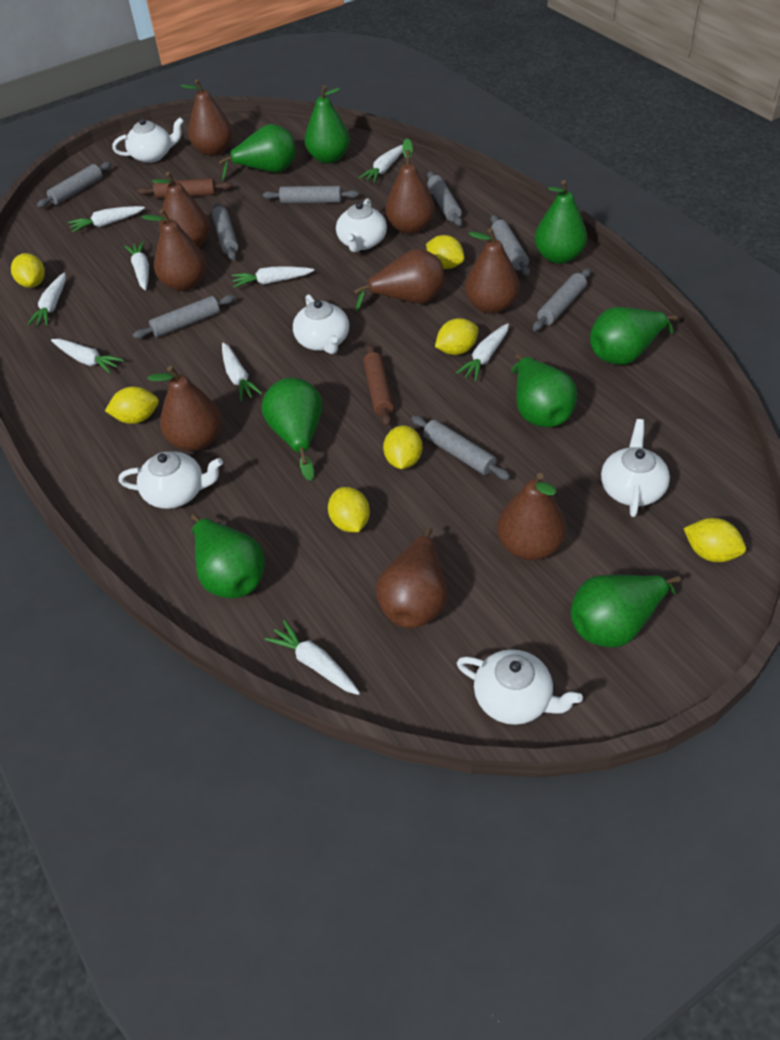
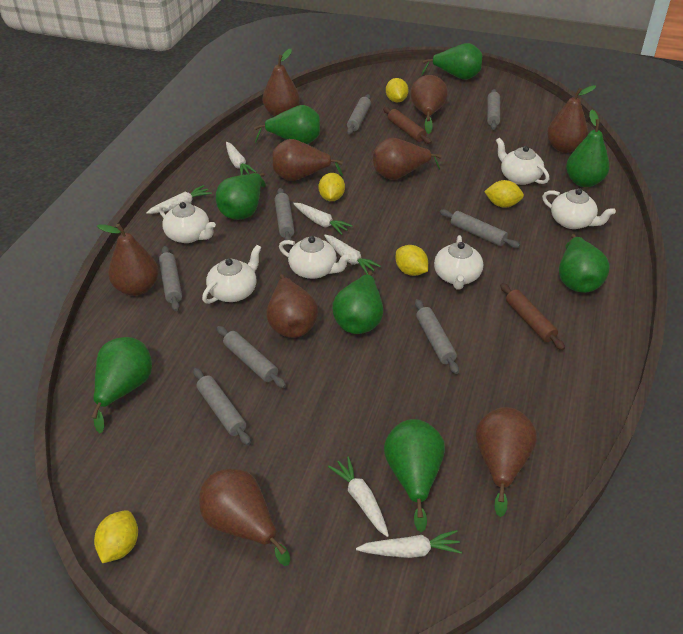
white carrot: [27,272,66,326] [51,339,124,374] [68,206,145,233] [124,241,149,290] [222,343,262,401] [232,267,314,288] [265,620,360,695] [359,145,403,183] [456,323,509,381] = 9 -> [146,185,212,214] [226,142,257,175] [293,203,353,235] [324,235,381,274] [328,456,389,537] [356,530,462,558] = 6
yellow lemon: [11,253,45,288] [105,387,159,424] [328,487,370,532] [383,425,422,469] [426,235,464,269] [435,318,479,355] [683,518,746,562] = 7 -> [94,510,138,563] [319,173,345,201] [386,78,408,102] [396,245,428,276] [484,180,524,208] = 5

